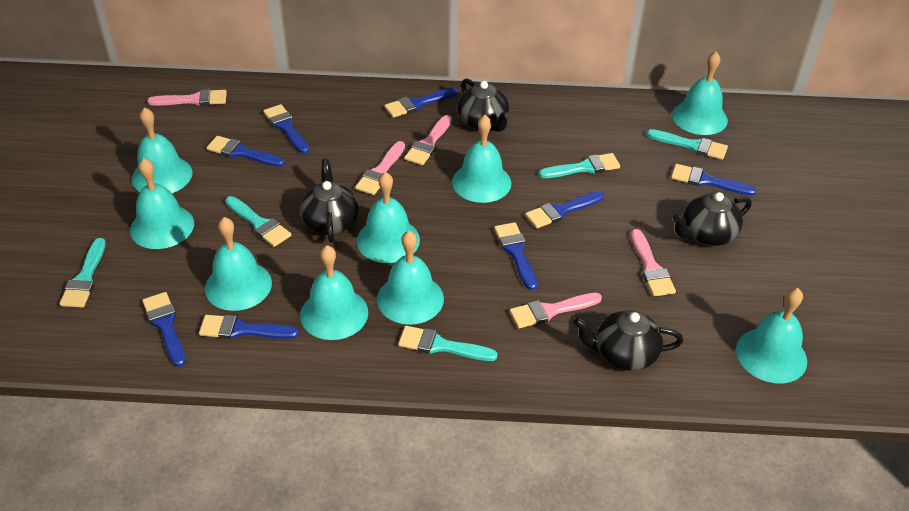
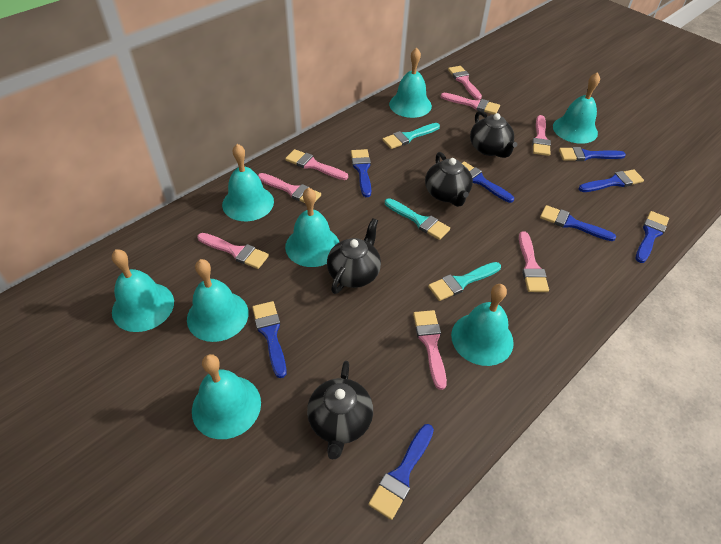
pink brush: [147,89,227,106] [355,141,405,195] [404,115,452,165] [510,293,602,328] [631,229,676,296] = 5 -> [197,233,269,269] [258,173,321,203] [285,149,348,180] [413,310,447,390] [441,93,500,114] [448,66,482,100] [519,231,549,292] [532,115,551,156] = 8
turquoise bell: [130,158,194,249] [132,107,192,193] [205,217,272,311] [300,245,368,340] [357,172,420,263] [377,231,444,325] [452,115,511,203] [672,51,728,135] [736,288,807,383] = 9 -> [112,249,174,332] [187,259,249,342] [192,354,261,439] [222,144,274,221] [285,188,339,267] [389,48,432,118] [451,284,514,366] [553,72,600,144] = 8
turquoise brush: [59,238,106,308] [225,196,291,247] [398,326,498,361] [539,153,620,178] [646,129,728,160] = 5 -> [382,123,440,149] [385,198,450,240] [428,262,501,301] = 3

